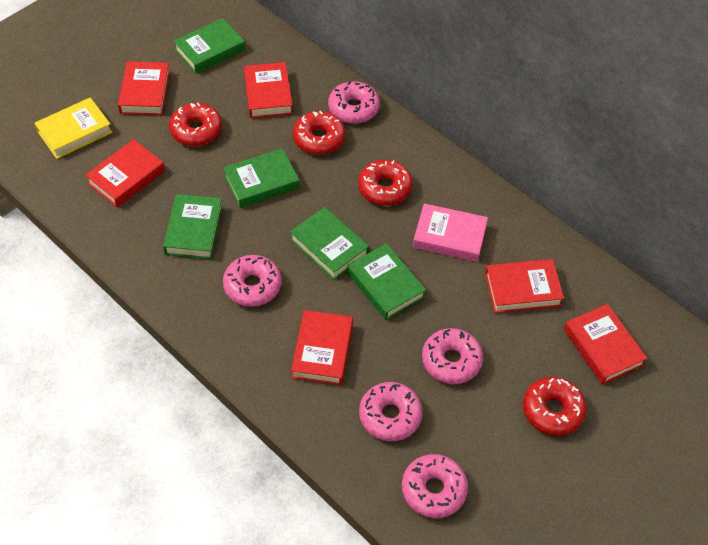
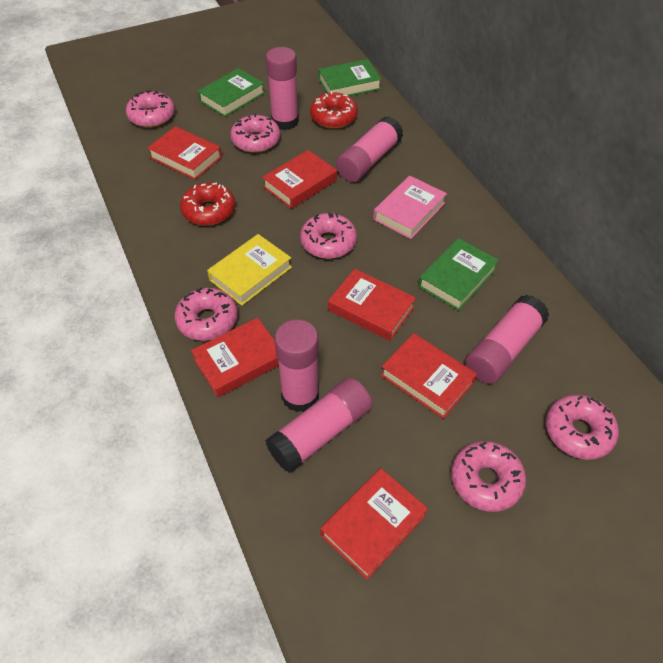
green book: [163,194,223,259] [173,18,245,74] [223,148,300,208] [290,207,369,280] [347,243,426,320] = 5 -> [198,68,265,117] [318,59,382,96] [418,238,499,311] = 3
pink donut: [223,255,282,307] [328,81,380,124] [359,382,423,441] [402,454,468,518] [422,328,483,384] = 5 -> [126,90,175,128] [175,288,238,341] [230,114,280,153] [300,213,357,259] [451,441,526,512] [546,395,619,460] = 6
pink glue stick: none = 0 -> [265,377,372,473] [266,47,299,130] [275,320,319,412] [336,116,403,182] [466,295,549,384] = 5
red donut: [169,103,222,146] [293,111,346,155] [358,160,413,206] [523,377,587,436] = 4 -> [180,183,235,226] [310,91,358,129] = 2

